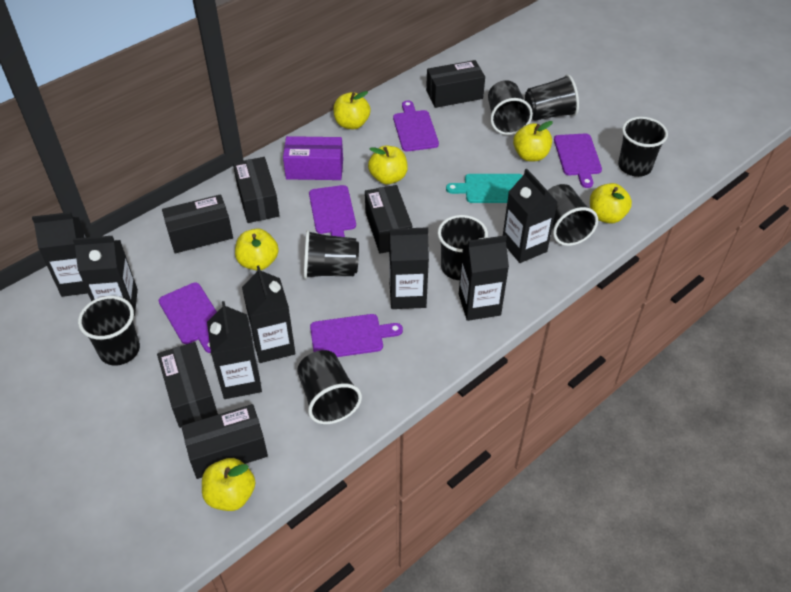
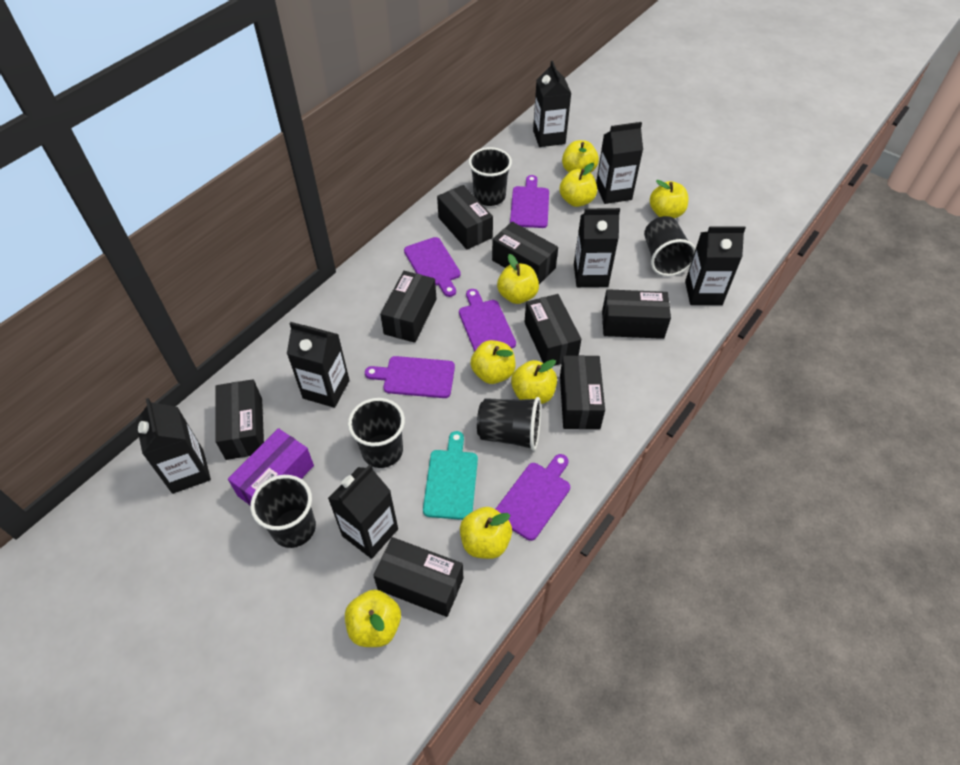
black box: [157,342,218,428] [162,194,233,253] [181,404,268,479] [233,157,280,223] [365,185,412,254] [426,60,485,108] = 6 -> [215,379,264,460] [373,537,463,617] [380,271,437,343] [437,185,493,250] [492,222,558,284] [525,294,581,366] [560,355,605,429] [602,289,671,339] = 8
black cup: [78,296,140,365] [297,350,362,424] [303,230,359,279] [438,215,488,280] [488,80,533,135] [525,74,579,121] [547,184,598,246] [618,117,668,177] = 8 -> [251,475,316,548] [348,398,405,468] [469,147,512,206] [477,397,541,451] [644,216,696,276] = 5
yellow apple: [202,458,256,511] [235,228,279,271] [333,91,371,129] [368,146,408,184] [513,121,553,161] [590,183,632,224] = 6 -> [345,590,401,647] [460,507,512,559] [470,340,516,384] [497,254,539,304] [511,360,557,404] [559,163,597,207] [562,140,599,173] [650,180,688,218] = 8

